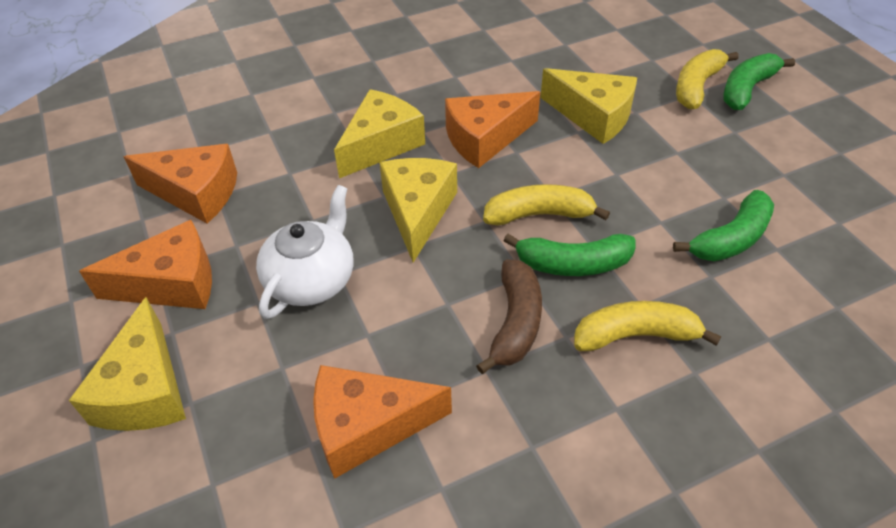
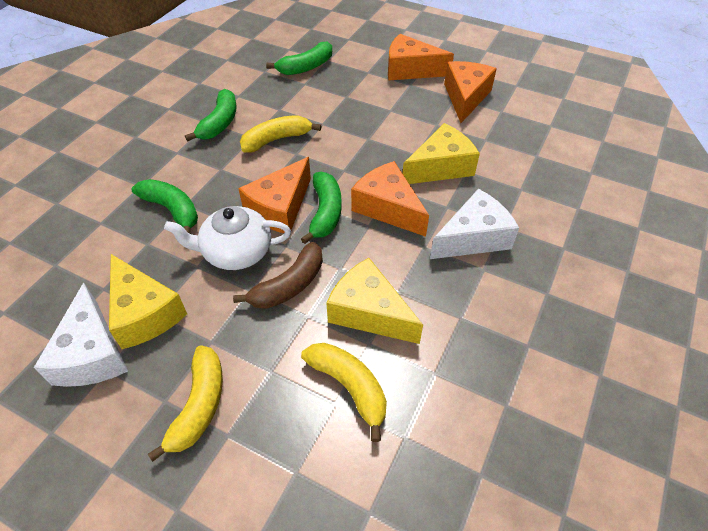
green banana: [503,234,636,276] [673,190,774,261] [723,53,795,110] = 3 -> [132,179,198,234] [185,89,236,142] [266,41,332,75] [301,172,342,244] = 4
white cheese: none = 0 -> [34,283,128,387] [430,189,519,259] = 2
yellow cheese: [69,297,186,431] [334,89,425,178] [379,158,457,263] [540,68,637,144] = 4 -> [109,254,187,349] [326,258,423,344] [402,123,480,184] = 3

